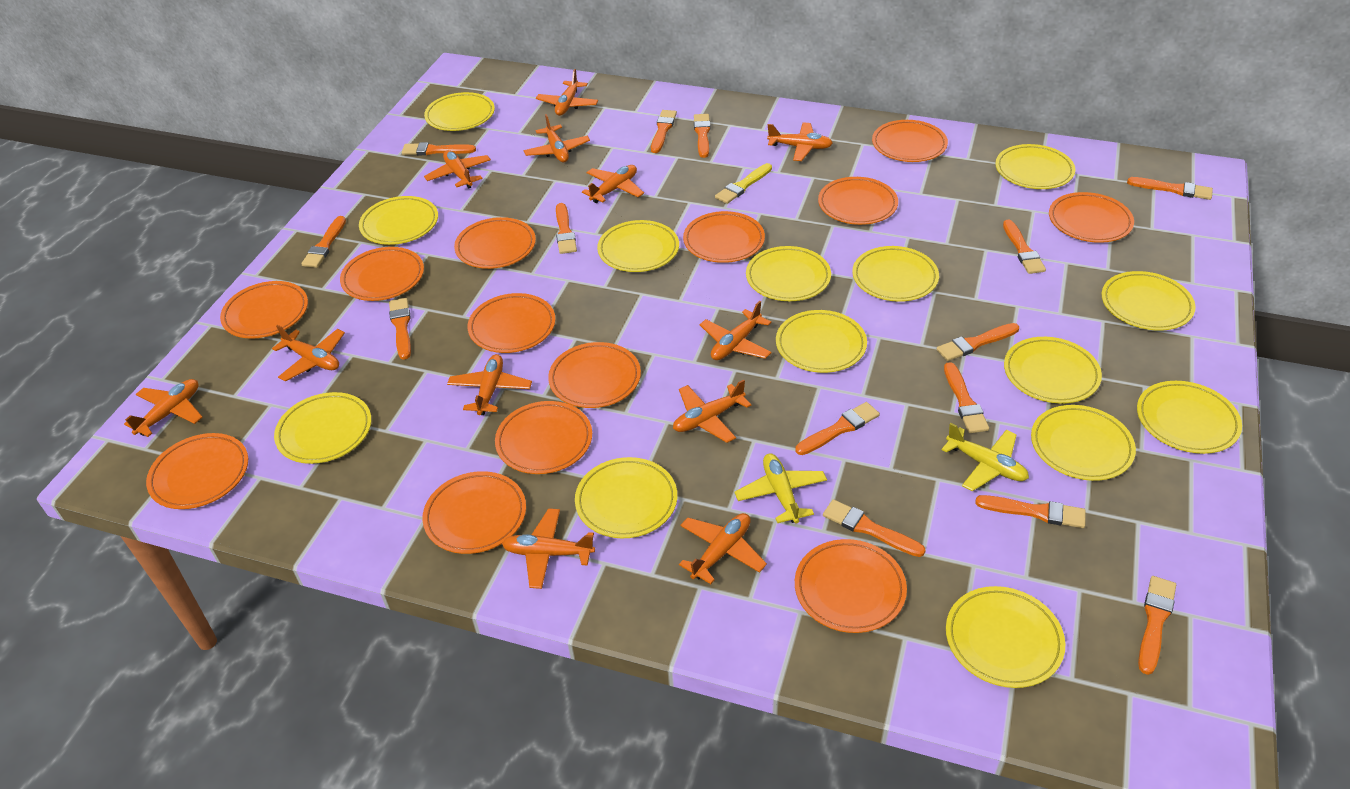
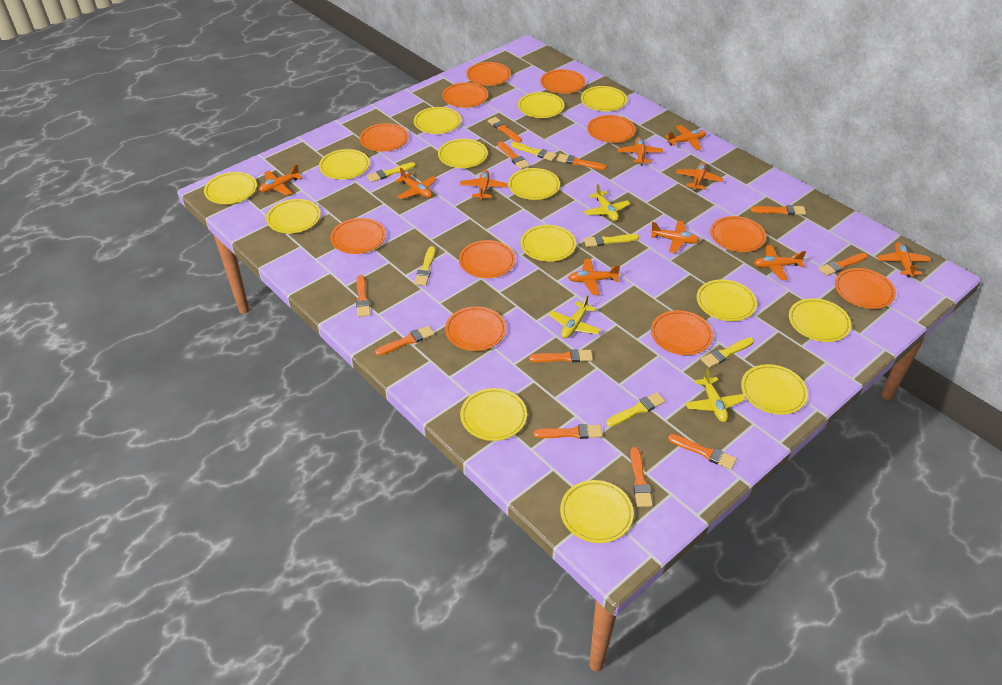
orange brush: [301,216,346,268] [389,298,411,360] [402,142,476,155] [556,203,577,254] [651,110,677,153] [694,114,711,158] [795,402,880,455] [823,499,926,557] [937,323,1019,361] [944,362,989,433] [975,495,1086,528] [1003,220,1046,274] [1127,177,1213,200] [1138,576,1176,675] = 14 -> [356,275,371,317] [375,326,434,356] [488,117,522,143] [498,141,530,169] [529,349,593,362] [534,424,603,439] [556,154,607,170] [630,447,653,507] [668,434,737,470] [750,205,806,215] [819,253,868,276] = 11
orange plane: [124,379,203,437] [272,325,345,382] [424,150,491,189] [447,354,532,415] [502,508,595,589] [524,114,590,162] [536,69,598,116] [582,165,644,203] [673,380,751,443] [679,513,767,584] [700,301,772,360] [767,122,833,161] = 12 -> [259,164,302,196] [395,168,437,199] [460,170,507,201] [568,259,620,295] [618,137,663,166] [651,221,699,253] [665,125,706,150] [676,162,723,191] [754,245,806,280] [877,242,931,278] = 10
orange plate: [146,433,248,509] [220,281,308,339] [340,247,424,301] [422,471,526,554] [454,217,536,269] [468,293,555,353] [495,401,592,474] [548,342,641,408] [683,211,765,263] [795,539,907,633] [818,177,898,225] [872,120,948,162] [1049,192,1134,243] = 13 -> [330,218,386,254] [360,123,409,152] [442,82,488,108] [445,306,506,351] [459,240,516,278] [466,62,511,86] [540,69,586,94] [587,115,636,143] [651,310,713,355] [710,216,766,252] [835,268,896,309] = 11
yellow brush: [715,163,772,204] = 1 -> [367,162,416,182] [414,246,435,286] [511,142,557,161] [584,234,639,247] [606,392,665,427] [701,337,754,368] = 6
yellow plane: [734,453,827,524] [942,423,1029,491] = 2 -> [548,295,601,338] [584,184,630,221] [685,369,745,422] = 3

